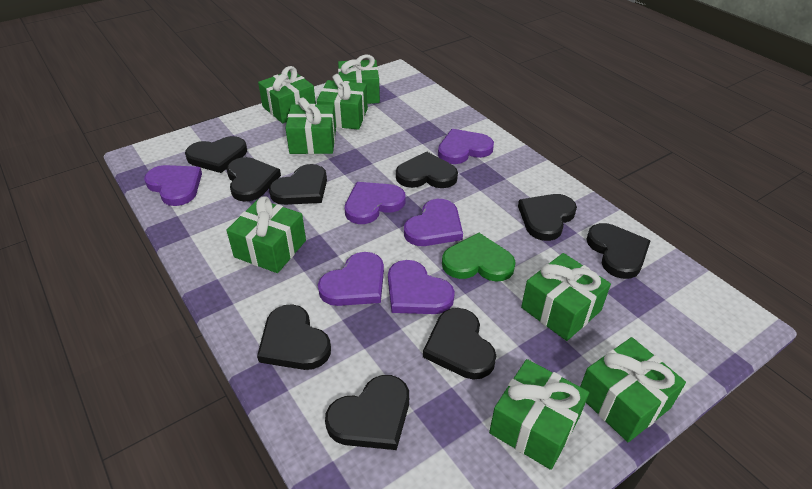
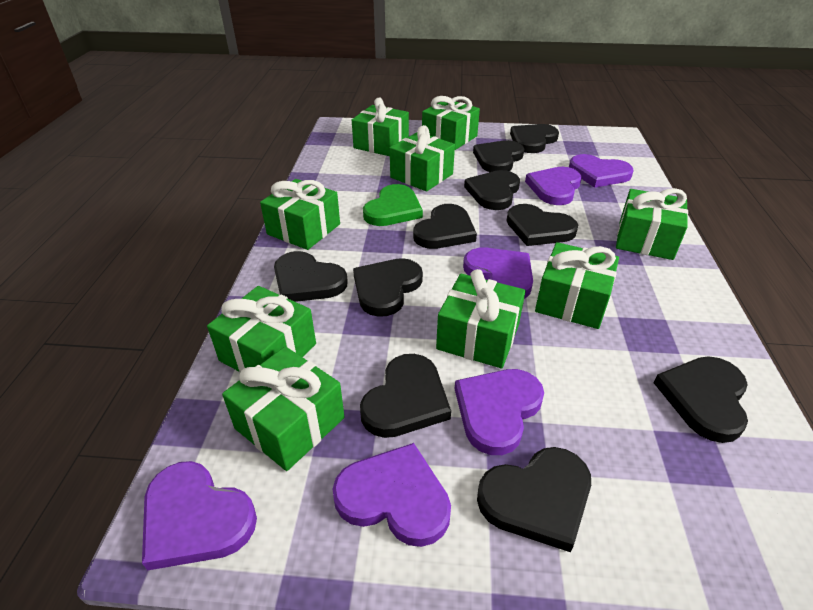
black heart: [185,136,247,173] [227,157,281,202] [257,304,331,370] [269,164,327,205] [325,375,409,450] [396,152,458,188] [423,308,496,380] [518,194,577,241] [586,223,651,279] = 9 -> [274,251,348,302] [353,258,423,317] [360,354,451,438] [413,204,477,249] [464,170,520,210] [473,140,524,172] [477,447,591,552] [507,204,578,246] [510,124,559,153] [654,356,748,443] = 10
green gift: [227,196,306,273] [258,66,316,123] [285,97,336,154] [317,74,368,130] [338,54,380,104] [489,359,589,470] [521,253,611,341] [580,337,686,442] = 8 -> [207,286,316,372] [222,346,344,471] [260,179,340,250] [352,97,409,156] [390,125,455,191] [422,96,480,150] [436,269,526,369] [535,242,619,329] [616,188,688,260] = 9

